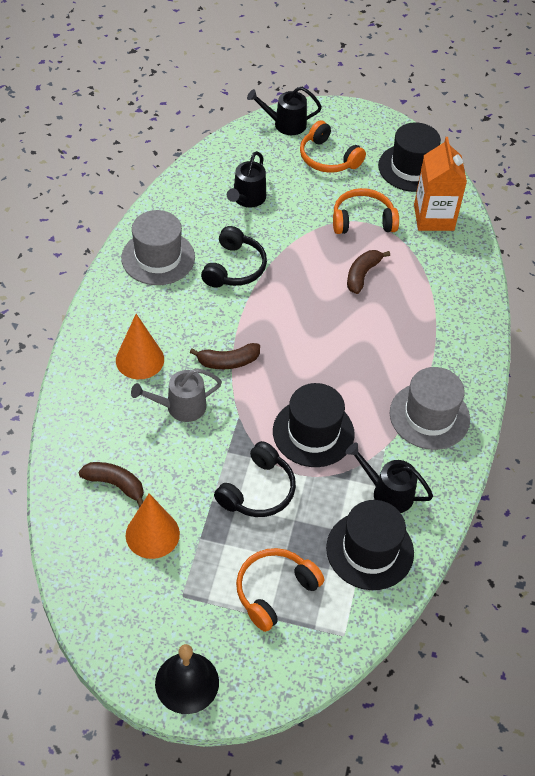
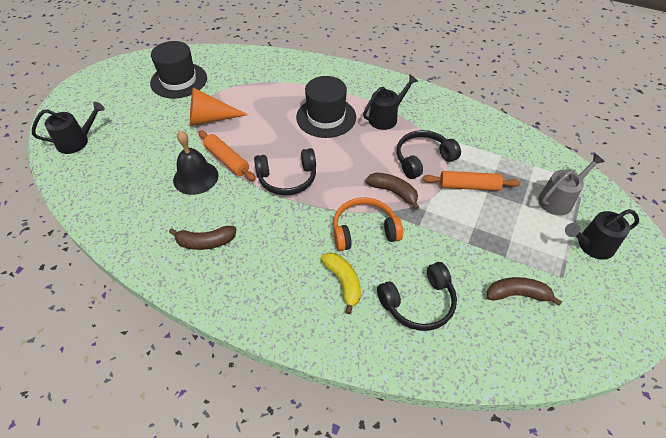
black hat: [273,383,355,467] [326,500,414,590] [378,122,441,192] = 3 -> [150,41,207,99] [296,76,356,138] = 2
black headphones: [201,226,267,288] [214,441,296,517] = 2 -> [254,148,316,195] [377,262,457,331] [396,130,461,179] = 3
grey hat: [121,210,195,285] [390,367,470,450] = 2 -> none = 0
orange carton: [414,137,467,231] = 1 -> none = 0
orange cone: [116,314,164,379] [126,494,180,559] = 2 -> [190,87,248,126] = 1
orange headphones: [236,548,324,632] [300,120,366,173] [333,188,399,234] = 3 -> [333,197,403,251] = 1
orange rolling pin: none = 0 -> [198,130,256,181] [423,171,520,191] = 2
yellow banana: none = 0 -> [321,252,361,314] = 1

